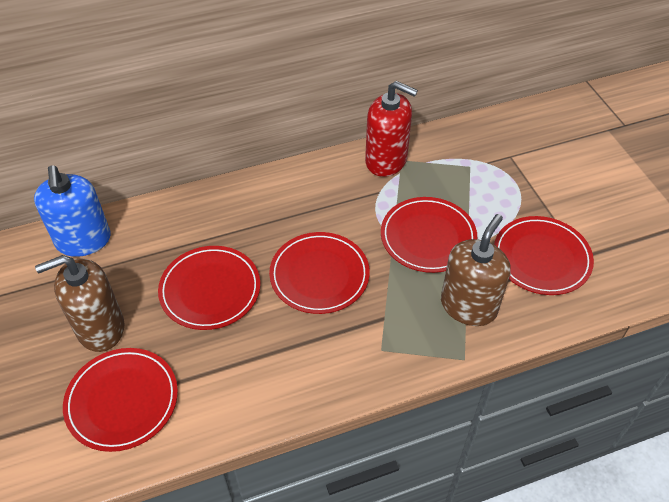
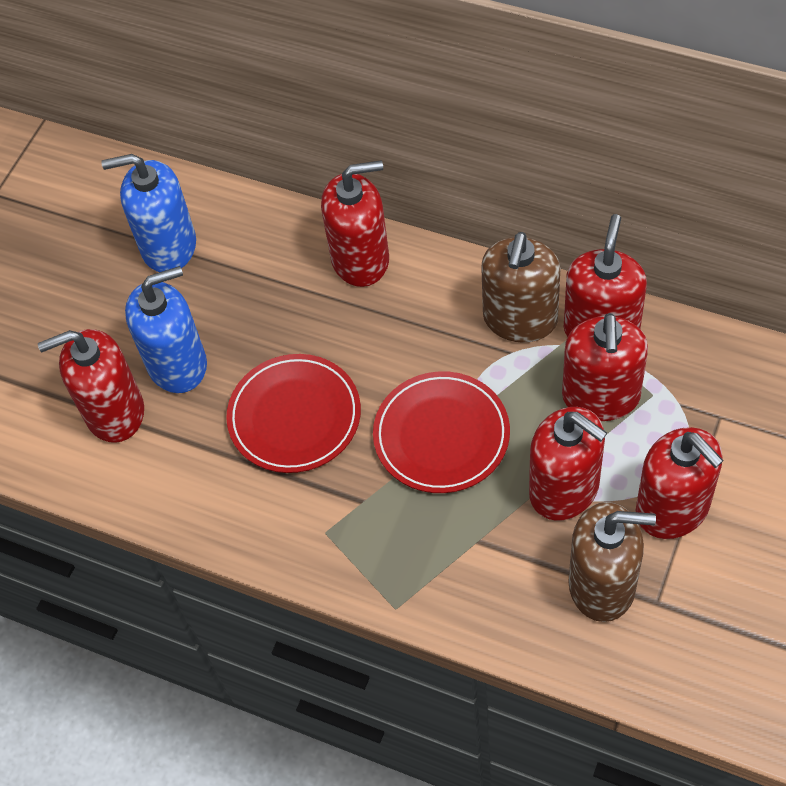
blue soap dispenser: [34,166,111,257] = 1 -> [101,154,196,272] [125,266,207,393] = 2
red plate: [63,348,178,452] [158,246,260,330] [269,232,370,314] [381,197,477,273] [494,216,594,295] = 5 -> [226,354,361,473] [373,371,510,493] = 2
red soap dispenser: [365,81,418,177] = 1 -> [38,329,144,443] [321,160,389,287] [529,407,607,521] [562,313,648,421] [564,214,647,337] [636,427,724,539] = 6

